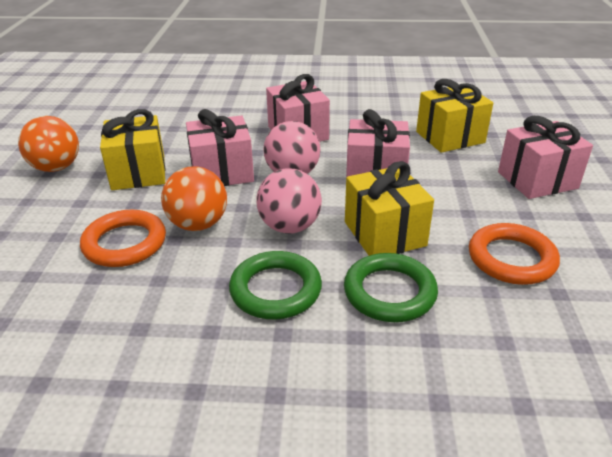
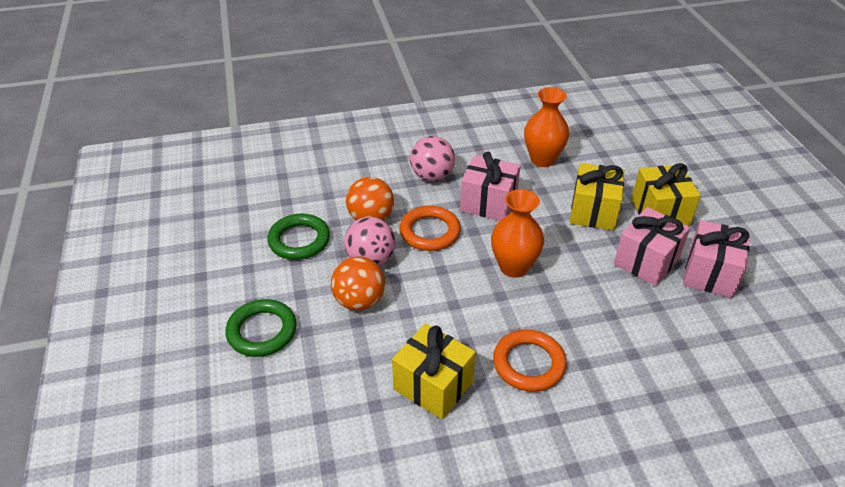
orange vase: none = 0 -> [491,189,544,278] [524,87,569,167] = 2
pink gift: [186,109,254,186] [266,74,330,142] [346,109,410,177] [498,116,593,199] = 4 -> [460,152,520,221] [614,207,690,286] [683,220,750,298] = 3

